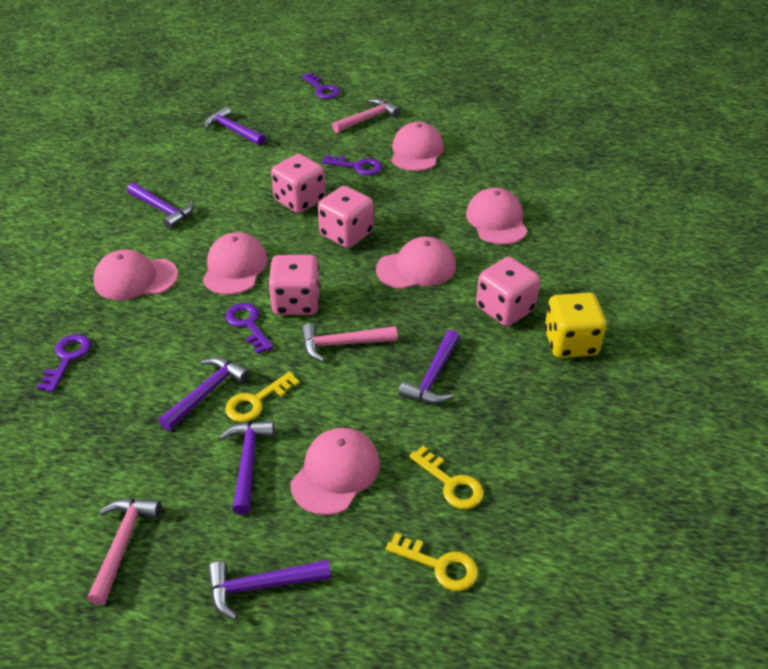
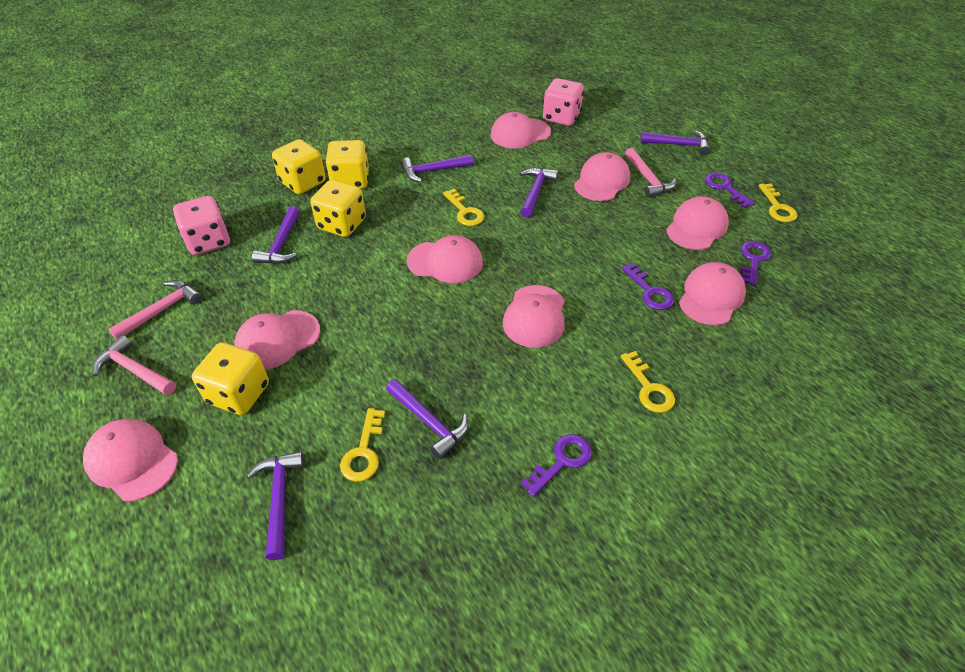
pink cap: [93,250,178,300] [203,232,268,295] [291,428,380,515] [376,237,456,289] [391,122,444,171] [466,188,527,245] = 6 -> [83,419,178,501] [234,310,320,369] [407,235,483,283] [490,112,551,149] [503,285,565,348] [574,152,630,201] [666,196,729,250] [679,262,746,325] = 8
pink dice: [268,255,320,315] [271,154,326,213] [318,186,374,248] [476,257,540,326] = 4 -> [173,196,230,255] [543,78,584,126] = 2
yellow dice: [544,293,607,358] = 1 -> [192,342,269,415] [272,139,326,194] [310,180,366,237] [325,140,369,189] = 4
yellow key: [225,372,300,422] [386,533,478,591] [409,446,484,509] = 3 -> [340,408,385,482] [443,189,484,226] [621,351,675,413] [759,184,798,222] = 4

